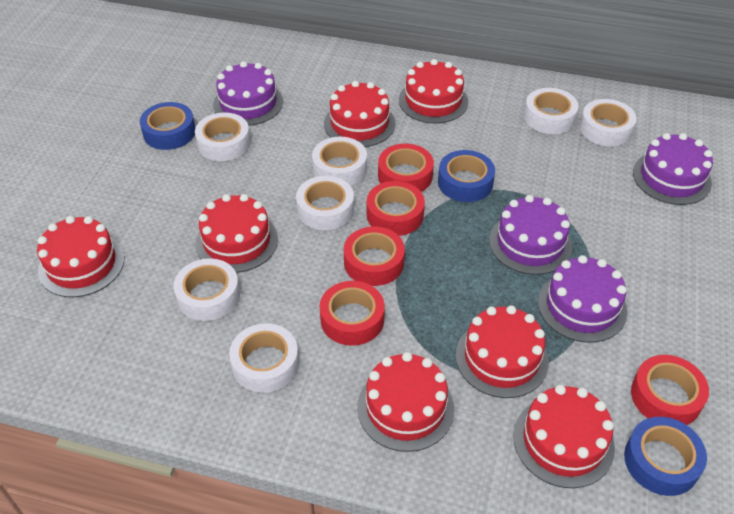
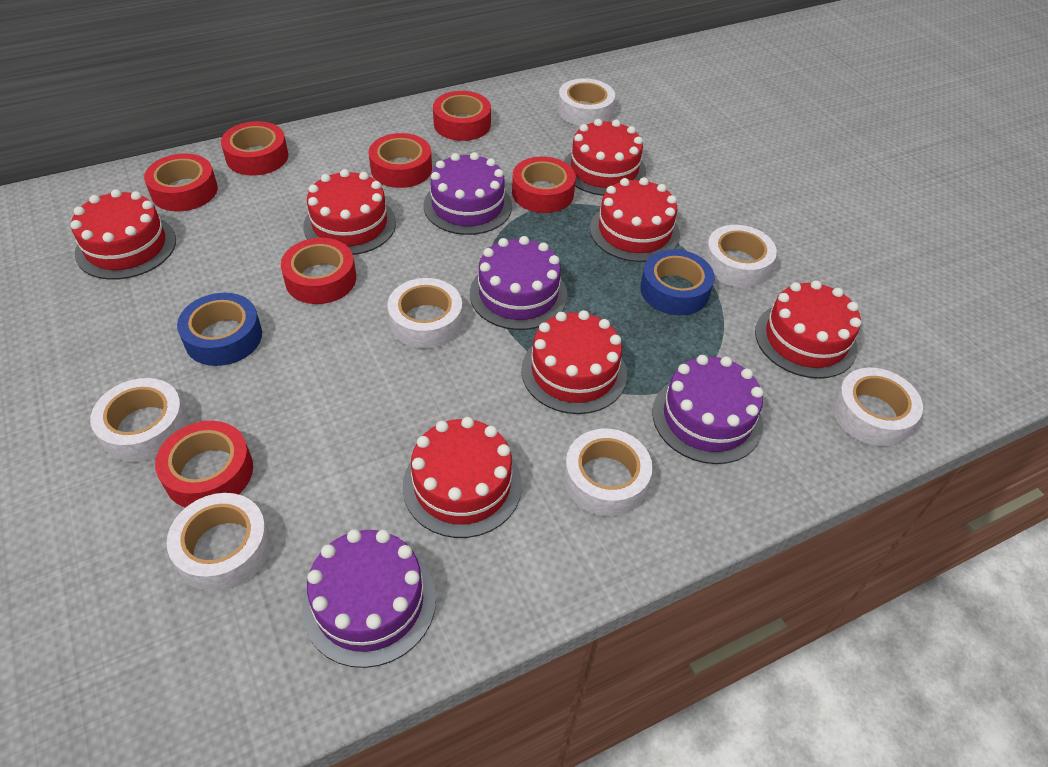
blue tape: [140,102,195,150] [438,150,495,202] [624,417,707,496] = 3 -> [177,293,262,366] [640,249,715,315] = 2
red tape: [320,281,385,346] [344,227,405,286] [367,181,425,236] [378,143,434,192] [631,355,709,425] = 5 -> [144,154,218,211] [155,421,253,508] [221,121,288,176] [281,238,356,304] [368,133,432,188] [433,91,491,141] [512,156,576,213] = 7

